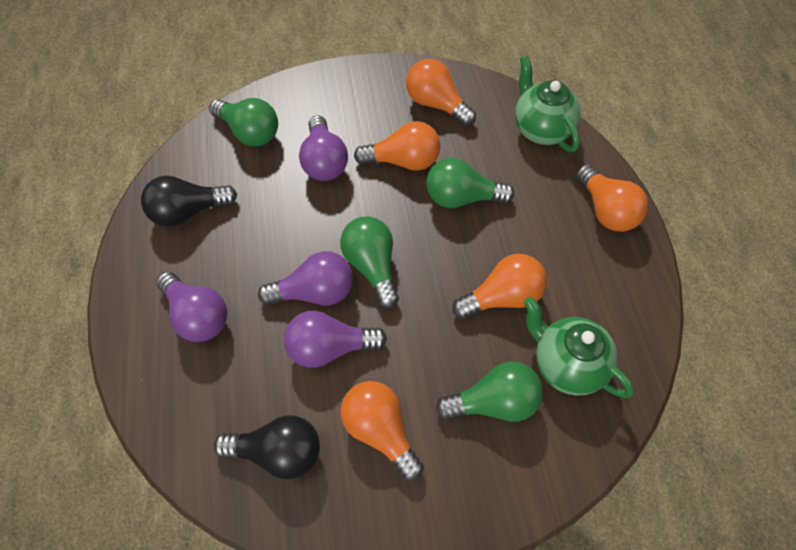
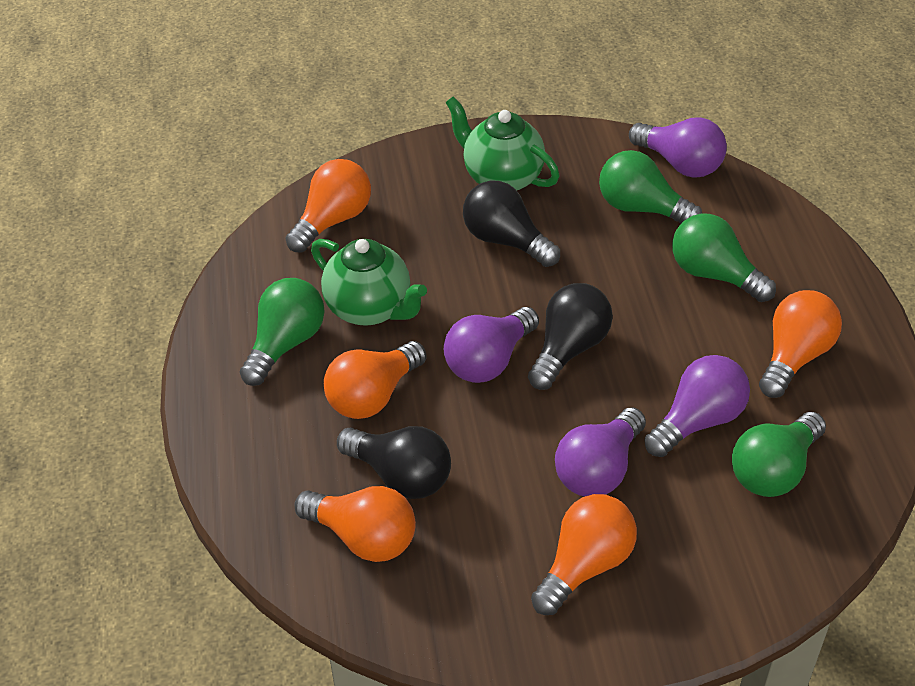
black light bulb: [141,176,237,227] [214,415,320,479] = 2 -> [337,426,451,499] [463,181,560,267] [528,283,613,390] = 3

